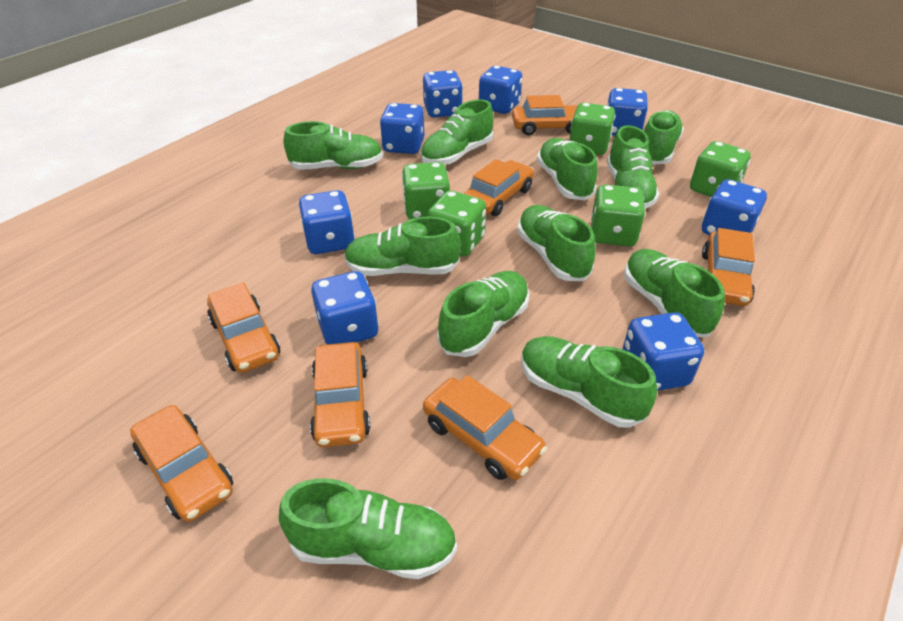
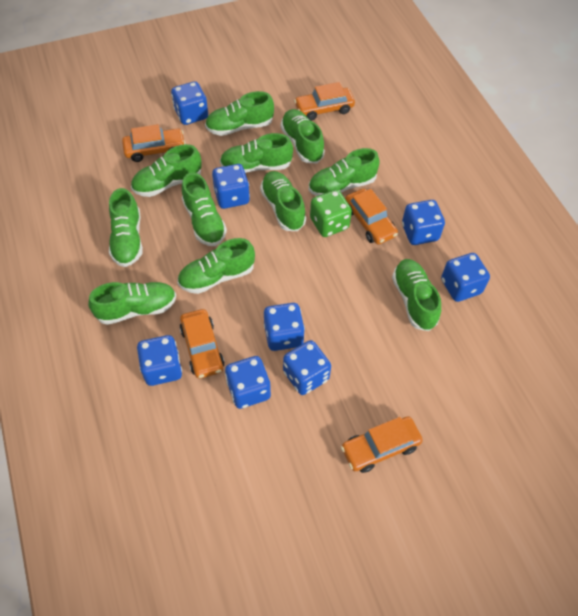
green dice: [402,162,450,219] [427,191,486,257] [569,103,615,155] [591,184,645,246] [690,141,751,197] = 5 -> [310,189,352,237] = 1
orange car: [130,405,233,522] [207,283,280,373] [310,342,370,447] [423,375,547,480] [464,159,534,216] [512,95,578,135] [702,228,755,306] = 7 -> [122,124,186,162] [180,309,225,379] [294,82,355,121] [341,416,423,473] [345,189,398,244] = 5

